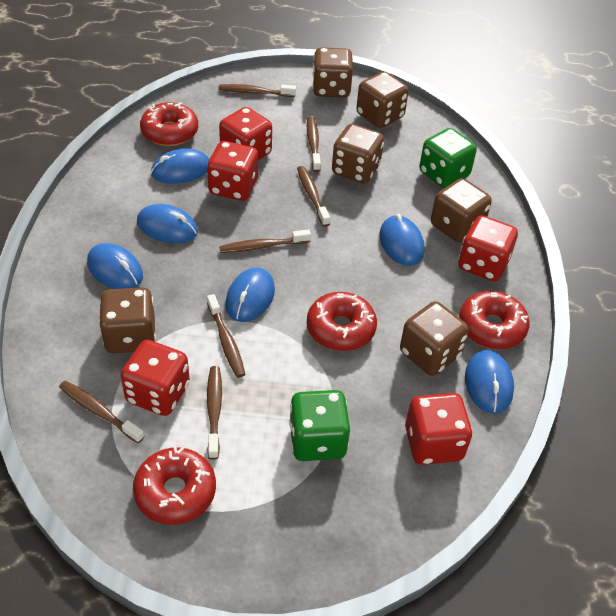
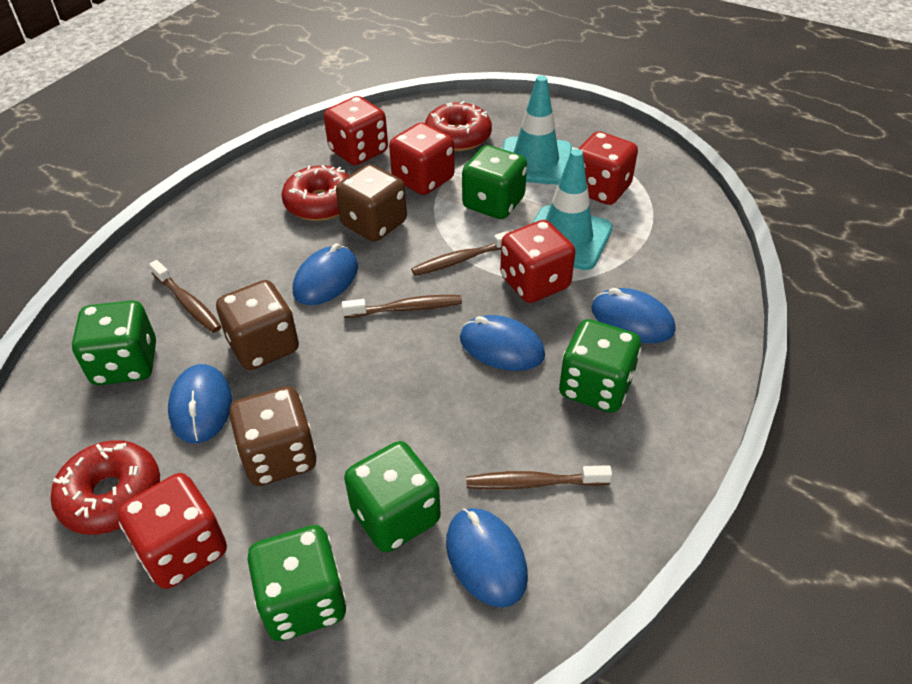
blue mouse: [87,243,143,289] [137,204,198,243] [151,148,210,184] [225,267,275,322] [379,214,425,266] [465,350,514,414] = 6 -> [168,364,232,443] [293,243,358,305] [446,508,528,608] [460,315,545,371] [591,288,675,343] = 5
brown dice: [99,287,156,353] [312,47,353,98] [332,124,384,183] [356,71,409,128] [400,301,469,376] [431,178,492,243] = 6 -> [216,280,299,370] [229,386,317,486] [336,164,407,242] = 3
brown toothbrush: [59,381,144,443] [207,294,246,378] [207,366,222,459] [219,84,296,97] [219,229,311,253] [297,166,330,227] [307,116,321,172] = 7 -> [149,260,222,333] [342,295,462,318] [411,229,514,276] [466,465,612,490] = 4
green dice: [289,390,350,461] [419,128,477,188] = 2 -> [72,300,156,385] [247,525,347,641] [344,441,441,552] [462,145,527,219] [559,319,641,413] = 5
red donut: [133,446,216,525] [140,102,198,146] [307,292,377,351] [459,291,530,349] = 4 -> [51,440,160,535] [281,165,349,221] [425,101,492,151] = 3
turquoise traffic cone: none = 0 -> [503,75,572,185] [532,149,613,270] = 2

